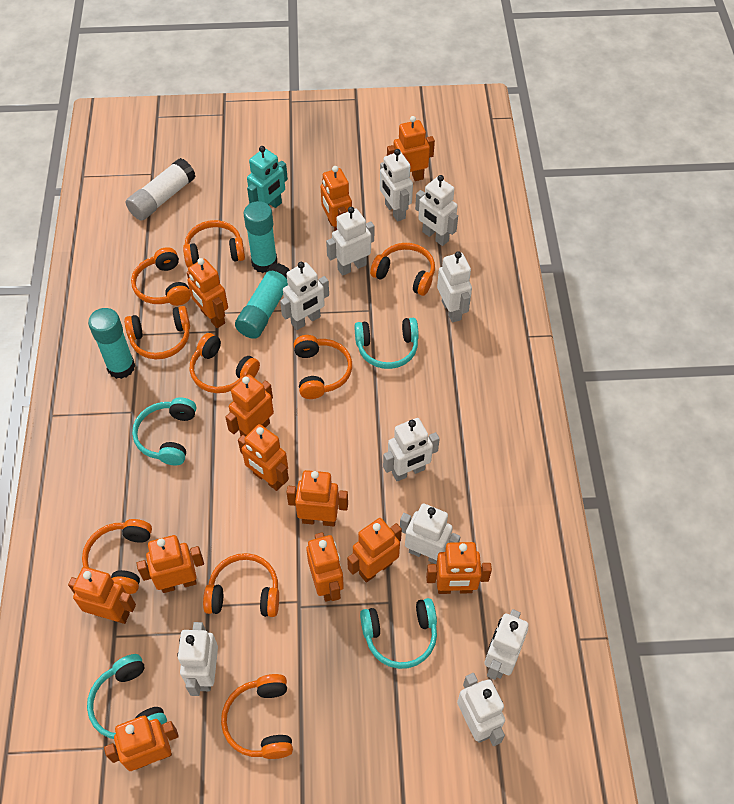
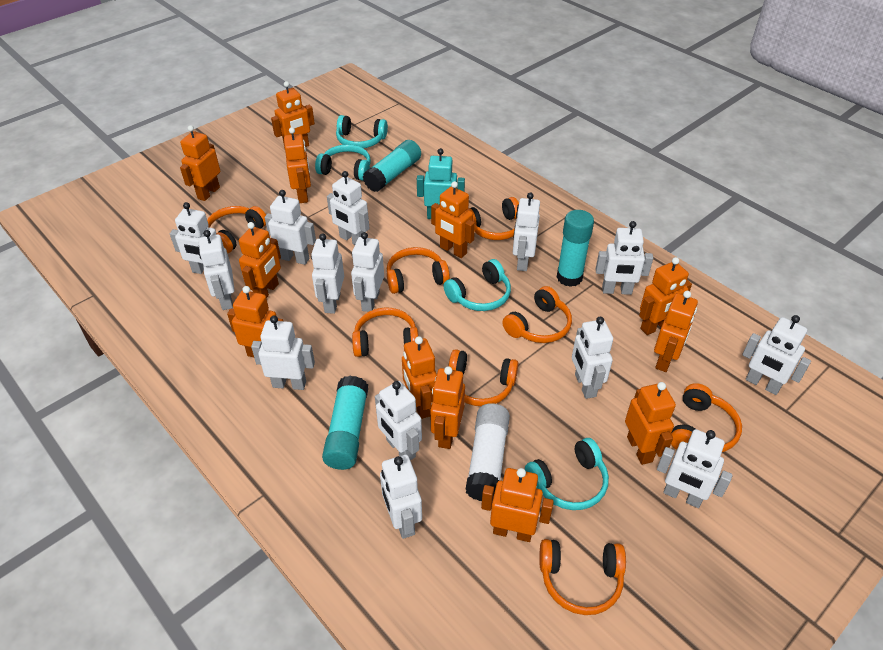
orange headphones: [82,519,152,594] [124,306,190,359] [131,247,191,306] [183,220,245,268] [190,333,260,393] [203,553,279,617] [221,674,293,759] [294,335,352,399] [370,243,435,296] = 9 -> [207,206,266,253] [352,308,419,357] [387,247,450,294] [449,349,519,406] [467,197,519,240] [502,286,572,343] [539,539,626,615] [671,383,742,452] = 8
white robot: [177,622,218,696] [280,262,329,330] [326,207,374,276] [380,149,413,222] [383,418,440,481] [400,504,460,564] [415,175,458,246] [437,251,472,323] [457,673,505,746] [484,609,529,680] = 10 -> [170,202,217,274] [199,230,234,310] [251,316,315,390] [265,190,316,265] [311,234,344,314] [327,171,370,245] [351,232,384,312] [375,381,422,460] [380,455,422,539] [513,193,540,271] [572,317,613,399] [596,221,653,295] [657,429,733,508] [742,315,811,395] = 14

